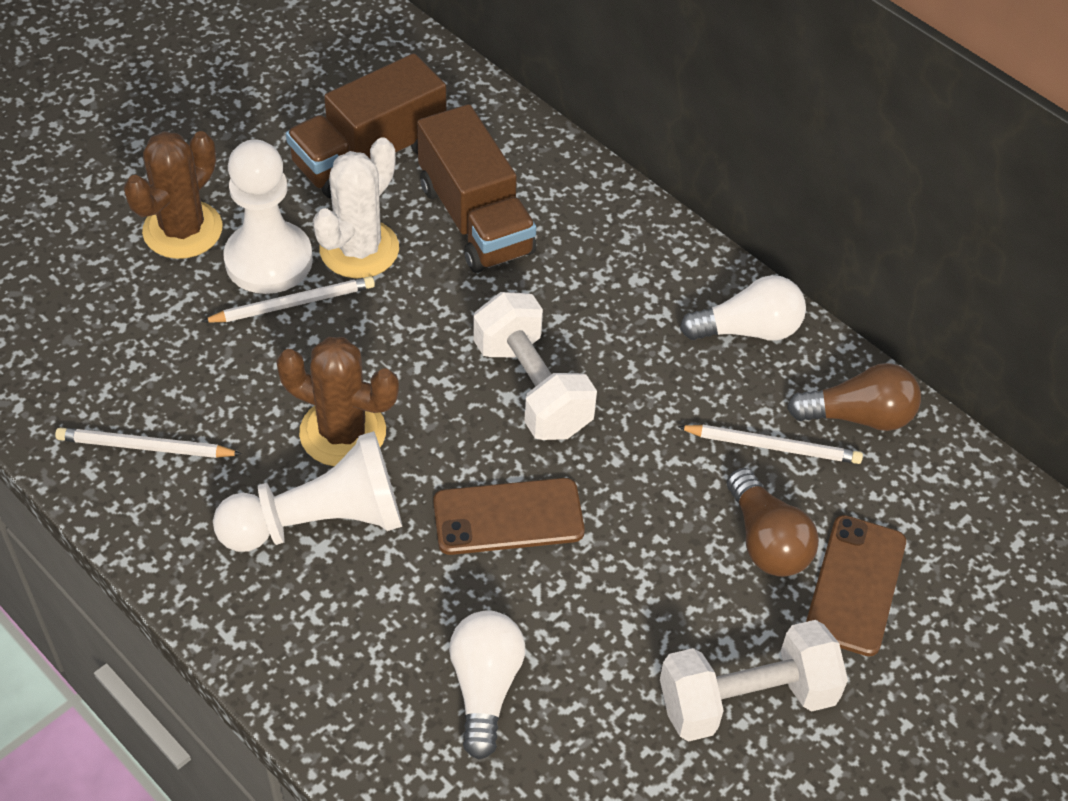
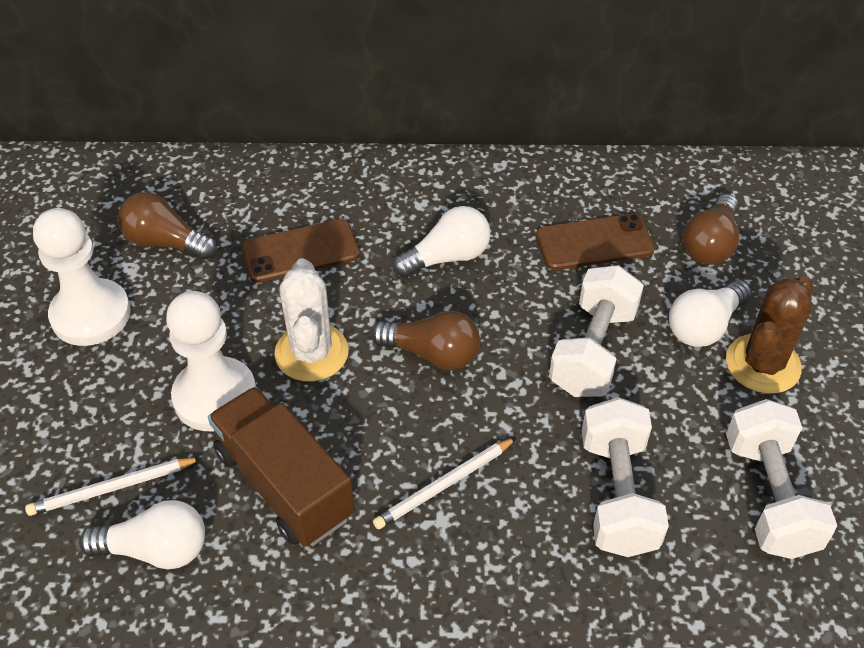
brown cactus: [123,131,222,259] [276,337,399,466] = 2 -> [726,276,814,394] = 1
brown light bulb: [727,468,819,577] [787,363,921,431] = 2 -> [118,192,217,260] [371,311,480,370] [683,194,739,265] = 3
brown truck: [286,53,447,199] [417,104,536,273] = 2 -> [208,386,355,547] = 1
white dumbbell: [473,292,597,440] [660,620,848,742] = 2 -> [549,265,644,397] [582,397,669,557] [726,399,837,559] = 3
white light bulb: [449,610,525,760] [680,275,806,341] = 2 -> [79,500,205,569] [393,206,491,278] [669,280,752,347] = 3
white pencil: [55,428,242,458] [201,276,375,323] [678,425,863,464] = 3 -> [25,457,201,516] [373,437,517,530] = 2

